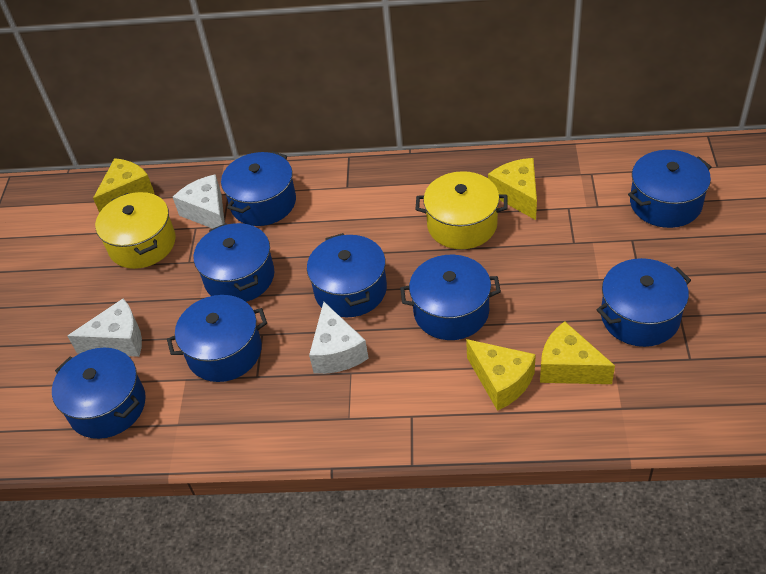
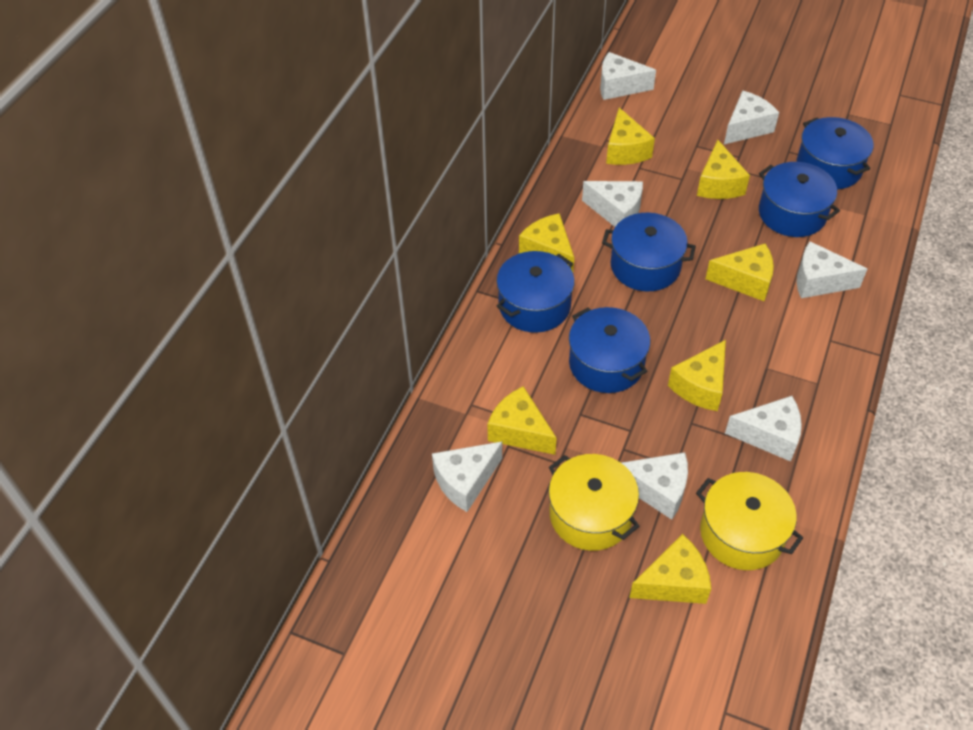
blue pot: [52,347,146,439] [167,295,267,382] [194,223,275,302] [221,151,296,226] [307,233,387,317] [400,255,501,340] [597,258,691,347] [628,150,712,228] = 8 -> [497,251,575,333] [569,307,650,393] [602,213,696,291] [759,162,840,237] [796,117,873,189] = 5
white cheese: [67,299,142,357] [173,174,225,229] [309,302,369,374] = 3 -> [432,442,502,512] [582,181,643,227] [600,52,656,100] [622,452,688,520] [724,91,779,144] [725,396,802,462] [797,241,867,298] = 7
yellow cheese: [93,158,155,213] [466,339,536,411] [488,158,537,220] [540,321,615,384] = 4 -> [487,386,557,455] [519,213,574,272] [606,108,655,165] [629,534,711,604] [668,340,726,411] [697,140,750,199] [705,243,774,301] = 7

